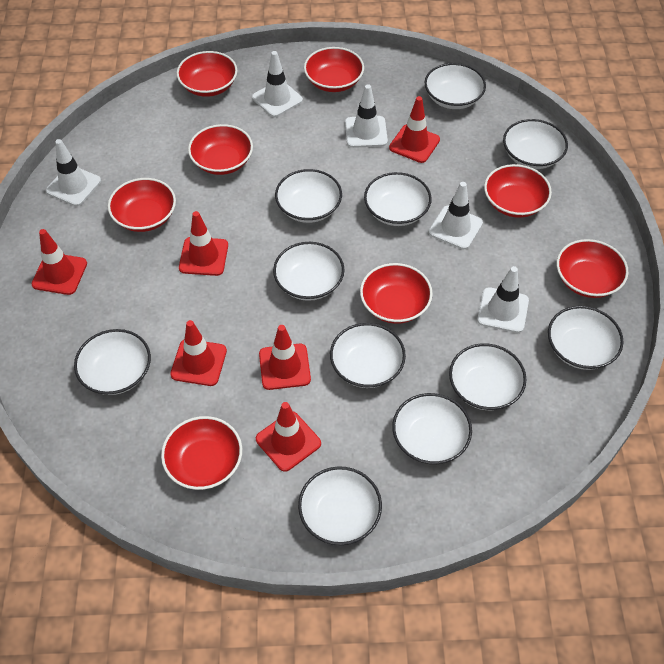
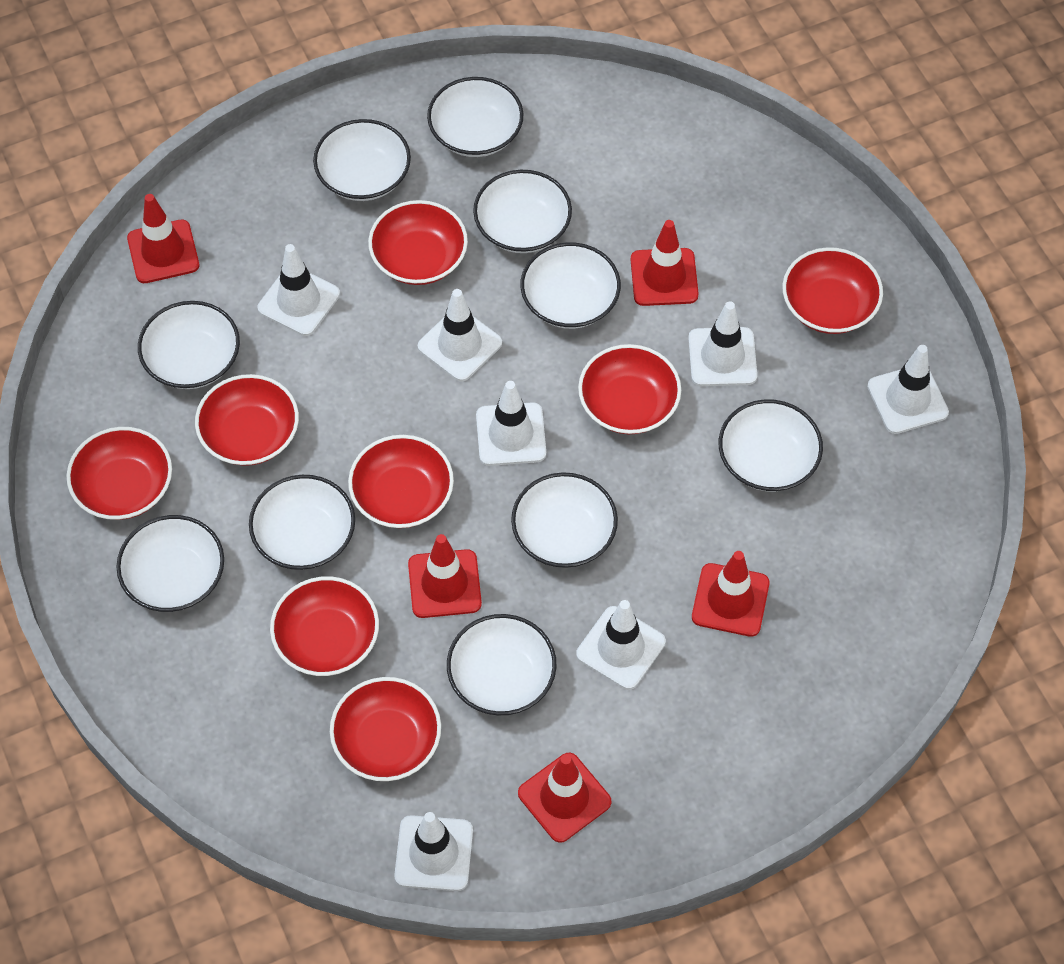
red traffic cone: [32,229,87,295] [170,320,227,386] [179,211,228,276] [256,402,321,472] [259,325,311,390] [389,96,440,163] = 6 -> [127,194,199,283] [408,534,482,618] [518,753,611,843] [631,220,699,306] [692,551,770,637] = 5
white bowl: [74,329,151,395] [273,242,345,301] [275,169,342,223] [298,466,382,545] [330,323,406,388] [364,172,432,226] [392,393,472,464] [425,63,486,109] [449,343,527,410] [503,119,568,169] [548,306,624,370] = 11 -> [116,515,224,612] [138,301,240,389] [249,475,355,570] [313,119,411,201] [427,77,523,157] [447,614,557,715] [473,170,572,253] [511,472,618,568] [520,242,621,329] [719,399,823,492] = 10
white traffic cone: [46,139,101,206] [252,51,303,117] [345,84,388,148] [429,182,483,249] [477,266,529,333] = 5 -> [258,244,340,336] [394,812,473,891] [418,289,502,381] [476,381,546,466] [576,600,666,690] [688,301,757,386] [867,345,949,434] = 7

